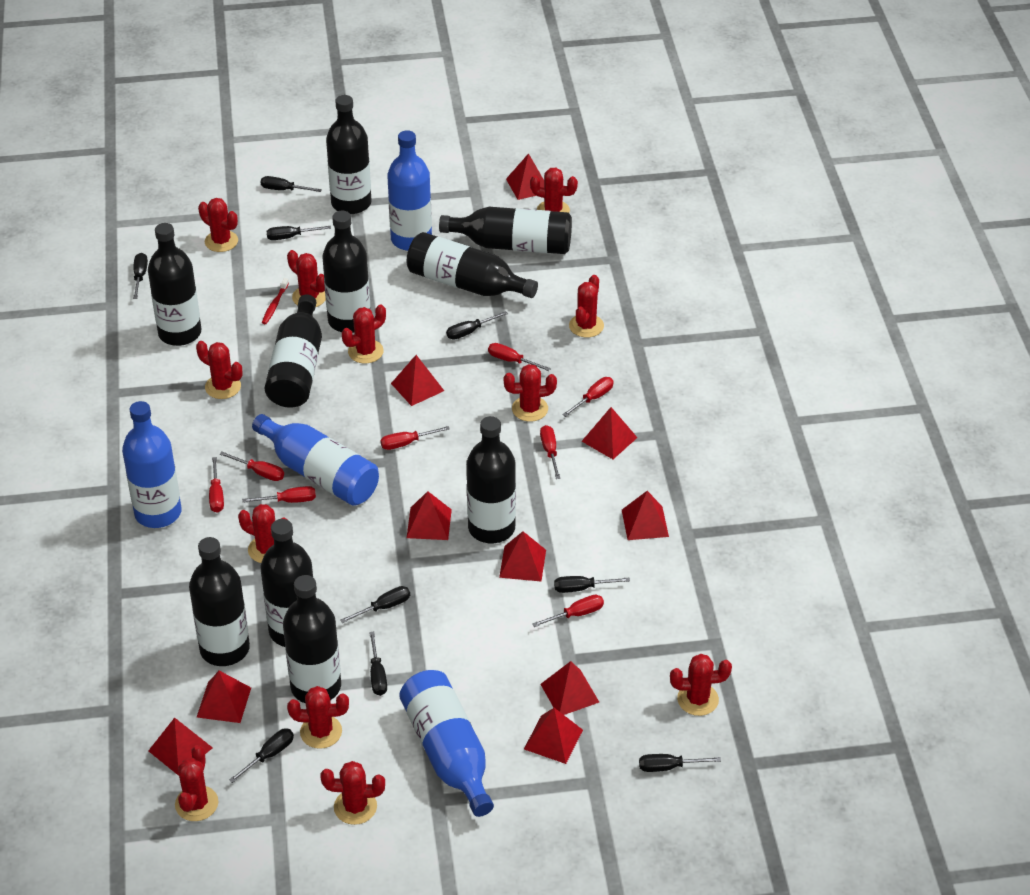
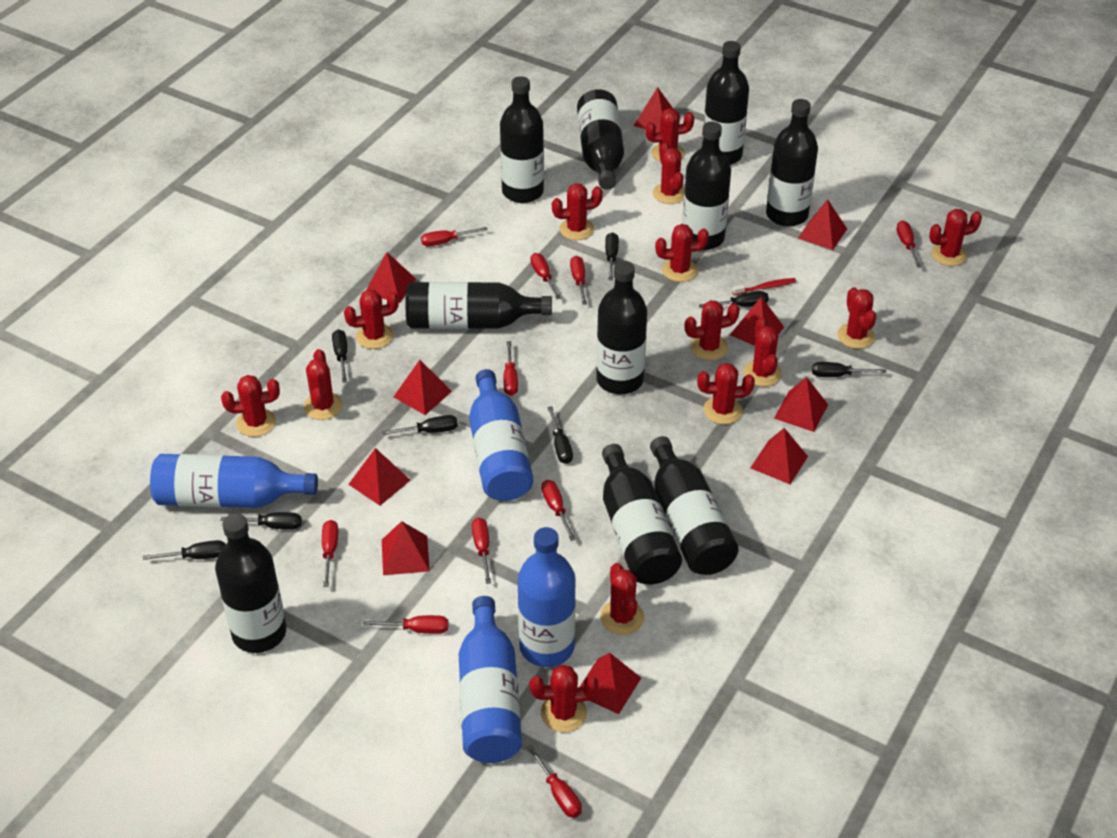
black screwdriver: [133,253,148,299] [229,729,294,783] [261,176,322,192] [266,226,331,240] [340,586,410,623] [369,632,387,696] [446,311,508,340] [554,576,630,593] [639,754,721,772] = 9 -> [143,540,226,560] [220,512,302,530] [332,329,347,383] [381,415,458,435] [547,406,573,464] [605,232,619,280] [699,291,769,308] [812,362,887,377] = 8
red cactus: [175,745,219,821] [196,341,242,399] [198,198,238,252] [238,504,286,563] [287,250,326,307] [287,686,349,749] [320,761,385,825] [342,304,386,363] [503,364,557,422] [530,168,578,213] [569,275,604,338] [670,654,732,716] = 12 -> [221,375,280,437] [303,349,343,420] [344,289,399,349] [529,665,598,732] [552,183,603,240] [600,563,644,635] [645,108,694,162] [653,142,685,204] [655,224,709,282] [684,300,740,360] [697,363,755,424] [743,317,782,387] [837,287,876,349] [929,209,982,266] = 14
red screwdriver: [209,457,224,513] [220,452,284,481] [242,486,316,503] [381,426,450,450] [488,343,551,371] [532,594,604,627] [540,425,560,479] [562,377,614,417] = 8 -> [322,520,338,587] [363,615,449,634] [421,227,488,246] [472,518,491,584] [503,341,518,396] [526,744,582,818] [530,253,561,299] [541,480,576,541] [570,256,587,305] [896,221,921,268] = 10

